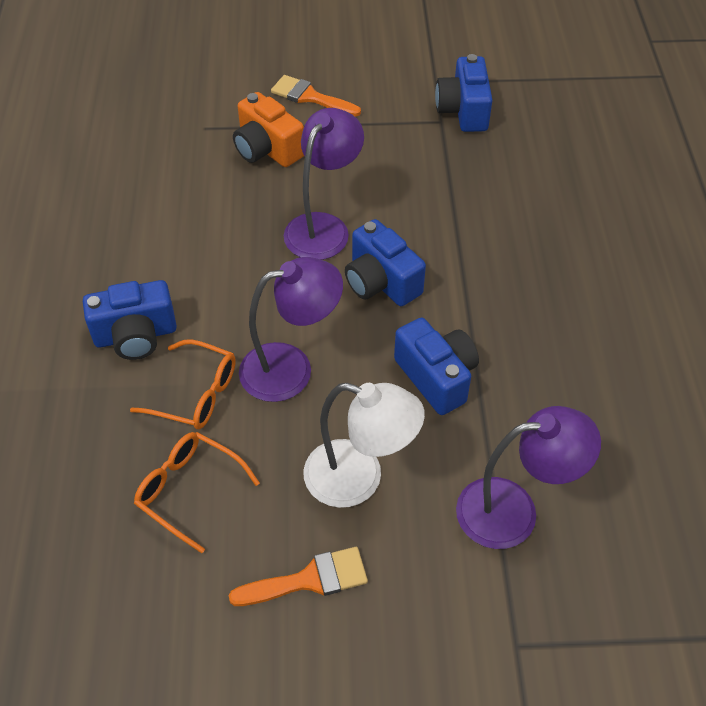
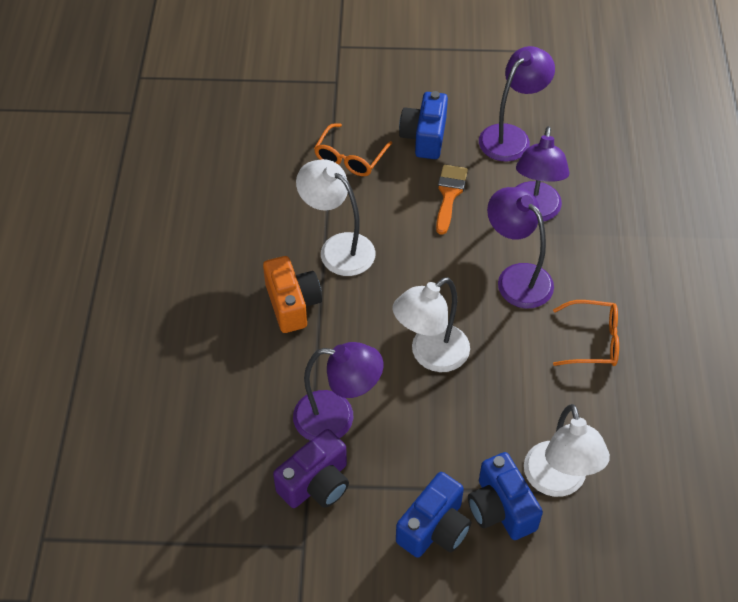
blue camera: [83,280,177,360] [345,219,426,306] [394,318,479,415] [435,54,493,132] = 4 -> [396,472,471,558] [399,91,448,159] [468,452,543,540] = 3
orange brush: [229,547,368,606] [271,75,361,117] = 2 -> [436,165,468,235] = 1
purple camera: none = 0 -> [273,429,349,508] = 1
purple lamp: [239,257,343,402] [284,108,364,260] [456,406,601,549] = 3 -> [293,342,383,441] [479,46,555,161] [487,187,554,308] [516,126,570,222] = 4
white lamp: [303,383,425,508] = 1 -> [296,159,375,276] [393,277,470,372] [524,404,610,497] = 3

